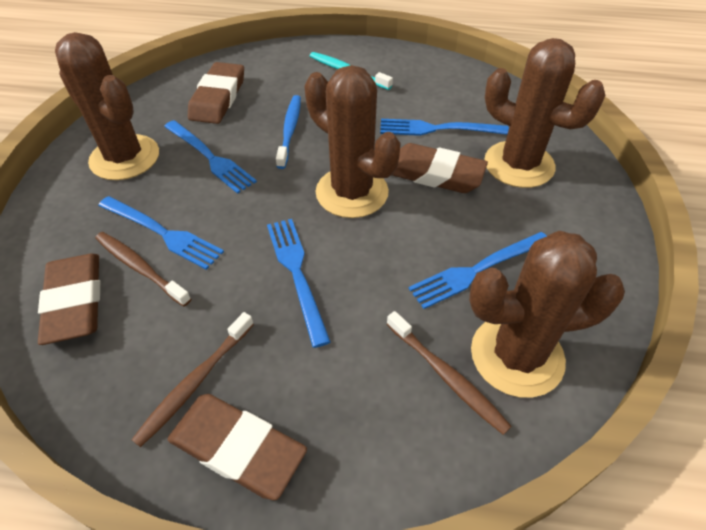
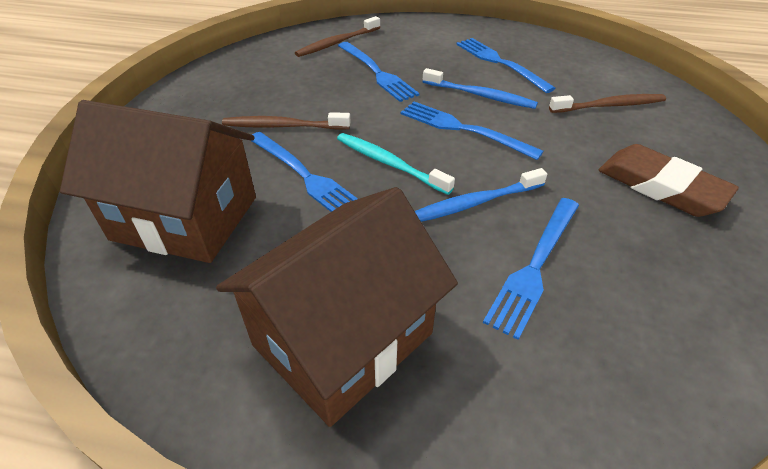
blue toothbrush: [276,95,301,169] = 1 -> [415,168,547,222] [423,68,538,109] = 2
brown cactus: [55,32,159,180] [304,65,401,218] [469,231,625,398] [484,38,606,188] = 4 -> none = 0
brown eraser: [38,254,100,345] [168,394,307,500] [188,62,244,124] [392,143,488,193] = 4 -> [598,144,739,217] = 1
brown house: none = 0 -> [60,100,256,263] [216,187,458,427] = 2

